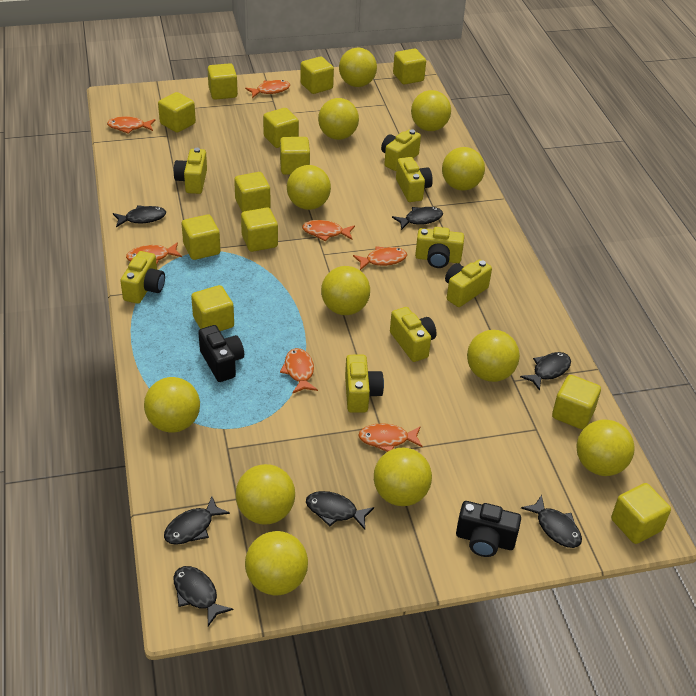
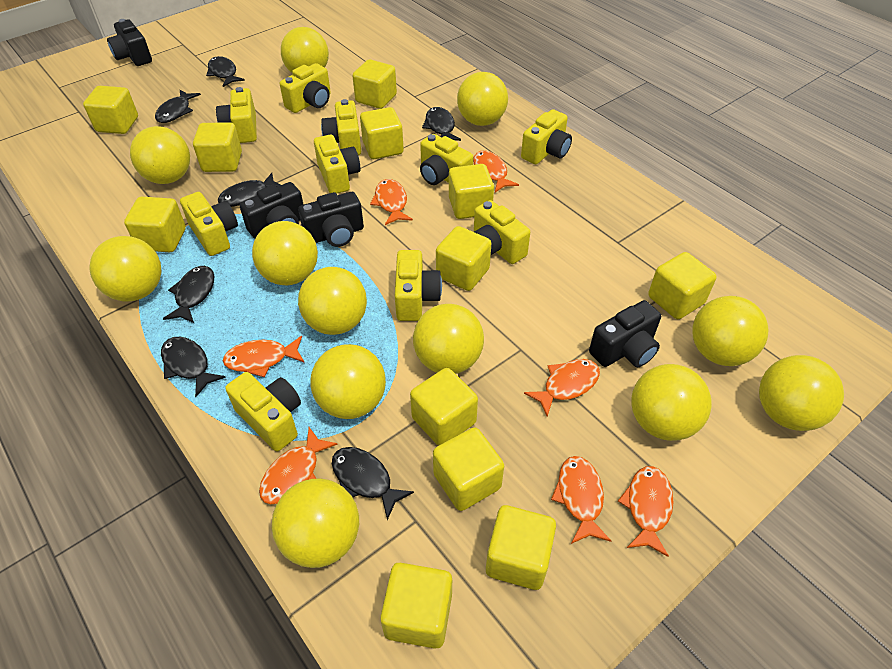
black camera: [198,325,244,382] [456,501,521,557] = 2 -> [107,19,152,66] [239,182,304,239] [298,192,364,247] [589,300,661,367] = 4
yellow camera: [120,251,165,304] [174,148,207,194] [345,355,384,413] [381,129,421,171] [390,307,437,362] [396,157,433,202] [415,227,464,268] [445,259,492,307] = 8 -> [180,192,238,256] [216,87,257,143] [225,372,301,451] [280,63,331,113] [314,135,361,194] [321,99,361,155] [395,250,442,321] [420,134,473,185] [474,200,530,264] [521,109,572,164] = 10

